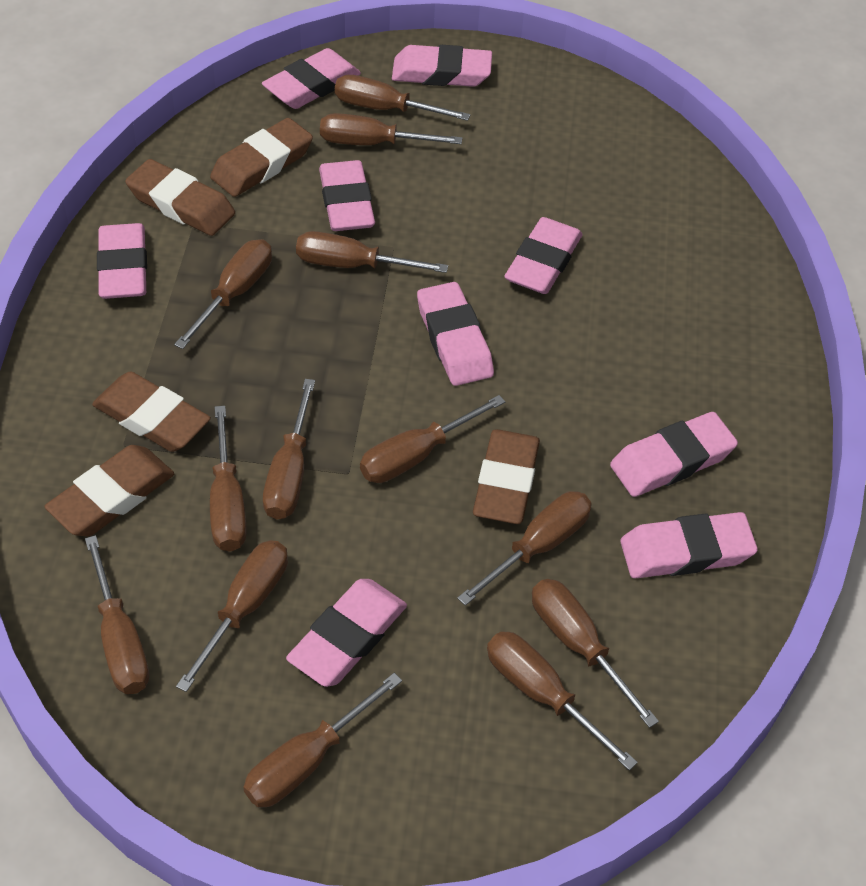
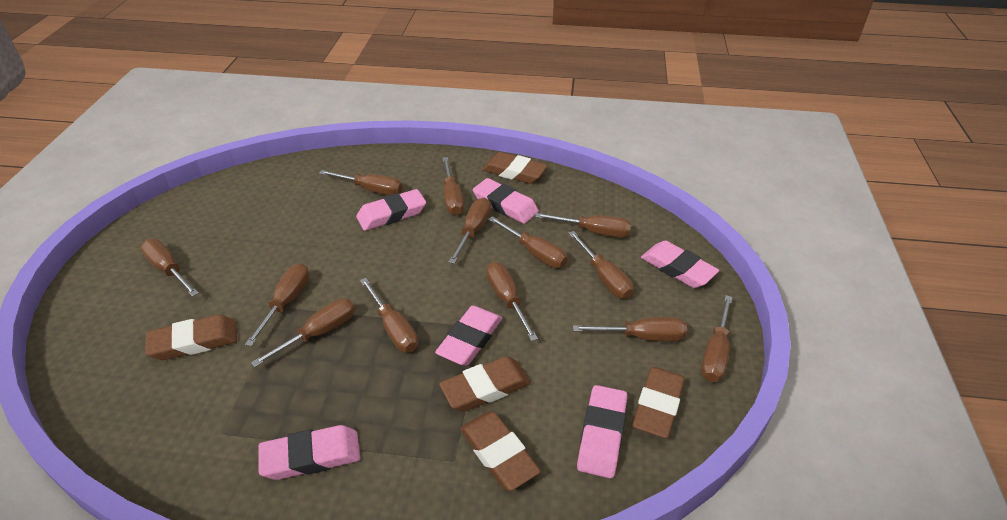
pink eraser: [97,223,147,299] [262,48,361,109] [286,579,407,687] [319,160,375,231] [392,45,492,87] [417,282,494,386] [504,217,582,294] [610,412,738,497] [620,512,758,578] = 9 -> [259,425,360,480] [356,189,426,231] [435,306,502,366] [473,178,539,224] [577,385,627,478] [641,241,719,288] = 6

